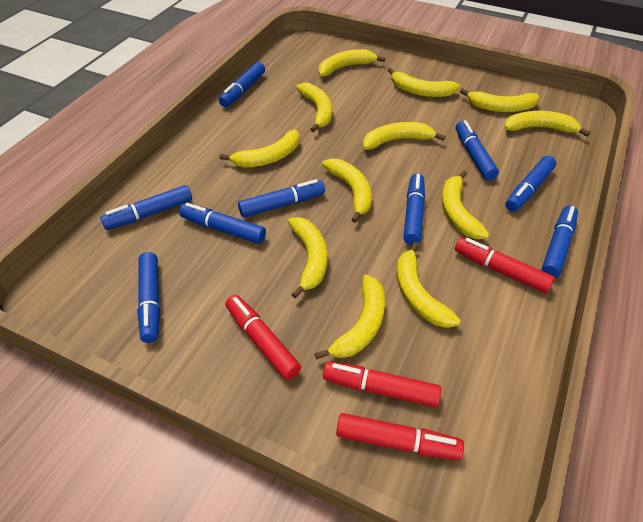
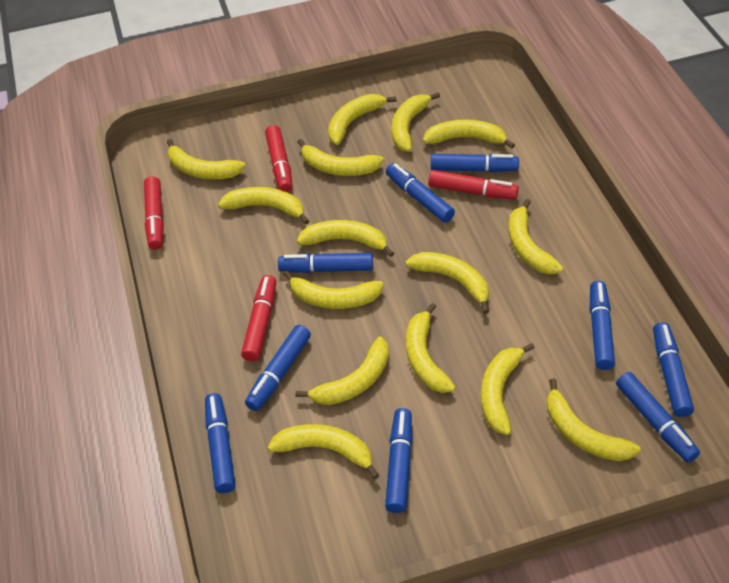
yellow banana: [220,129,300,167] [288,217,327,299] [296,83,332,132] [315,275,385,359] [318,49,385,76] [322,158,372,223] [363,122,446,150] [388,68,460,97] [397,242,461,328] [442,170,489,239] [460,88,539,112] [504,111,590,137] = 12 -> [167,139,246,179] [218,187,309,225] [268,424,379,480] [283,270,384,309] [295,336,389,405] [297,220,395,257] [298,139,384,176] [328,94,396,145] [392,92,440,152] [405,252,489,314] [406,303,456,393] [423,120,515,149] [481,343,535,435] [509,199,563,274] [547,378,641,461] = 15

